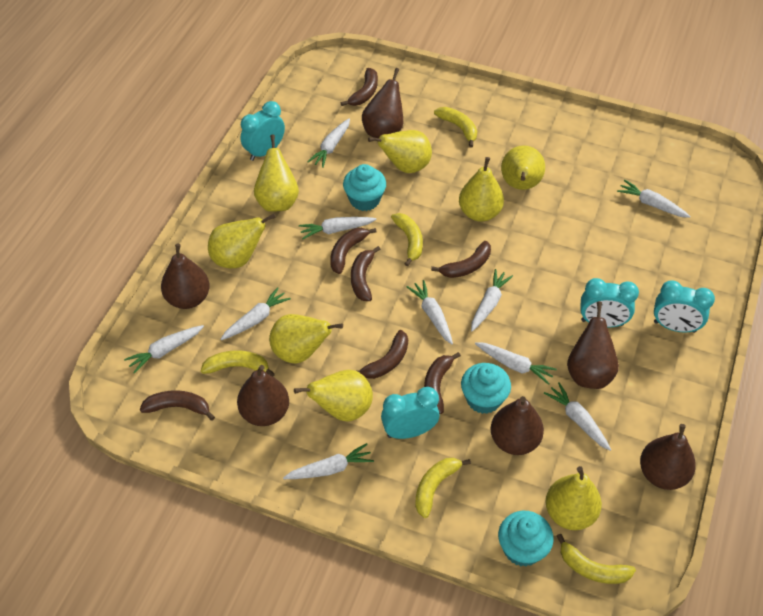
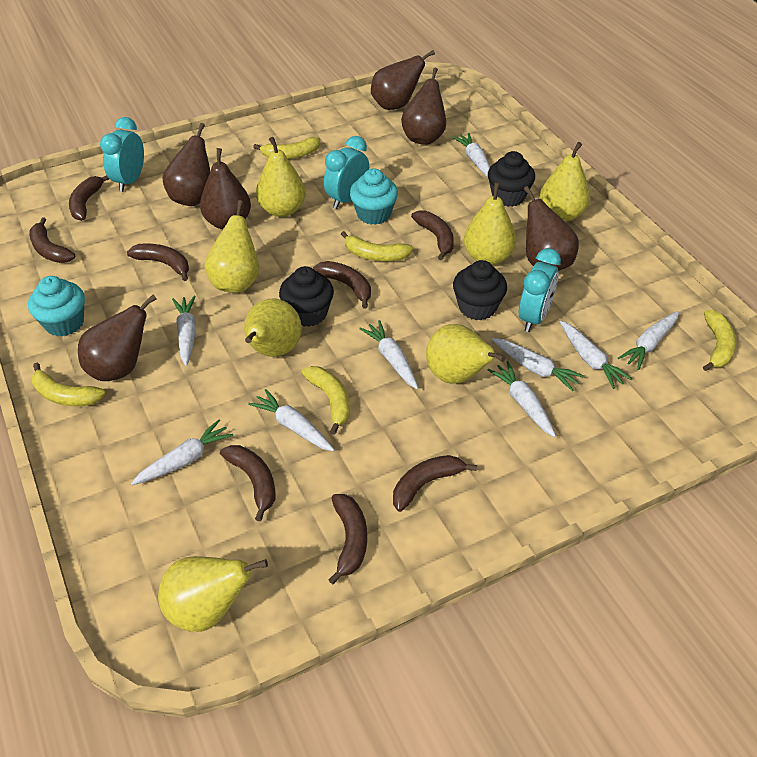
black cupcake: none = 0 -> [279,266,334,327] [453,260,507,320] [488,151,535,207] = 3
brown banana: [140,390,215,421] [330,228,377,274] [341,68,378,106] [351,246,380,301] [356,330,408,379] [424,352,461,414] [431,241,491,278] = 7 -> [29,217,75,263] [69,175,109,221] [127,243,189,281] [220,445,275,521] [313,261,371,308] [328,494,367,585] [393,455,477,512] [411,211,454,260] = 8
turquoise clock: [240,101,285,161] [381,387,439,439] [580,278,639,328] [654,280,715,333] = 4 -> [100,117,144,192] [324,136,369,209] [519,248,561,332] = 3
turquoise cupcake: [343,164,386,211] [461,363,511,414] [498,511,554,567] = 3 -> [28,276,85,336] [350,169,398,225] = 2
white carrot: [124,325,204,374] [221,287,291,340] [283,443,374,479] [299,217,376,239] [307,118,350,168] [407,280,453,344] [471,269,513,332] [475,342,557,385] [544,382,611,451] [617,180,691,218] = 10 -> [131,420,233,485] [172,296,196,366] [248,389,335,451] [359,320,418,389] [452,133,490,177] [488,361,556,437] [492,338,584,391] [560,321,632,389] [618,311,679,370] = 9
yellow pear: [208,214,276,268] [254,135,299,212] [269,314,343,364] [294,370,373,422] [368,130,432,173] [459,157,504,222] [501,145,545,190] [546,466,602,530] = 8 -> [158,556,268,632] [204,200,259,293] [244,299,302,357] [256,137,306,217] [426,324,506,384] [464,182,516,265] [540,142,590,222] = 7

